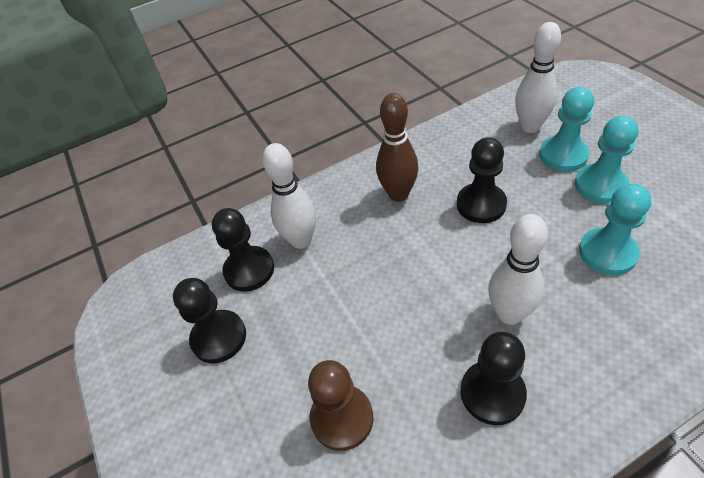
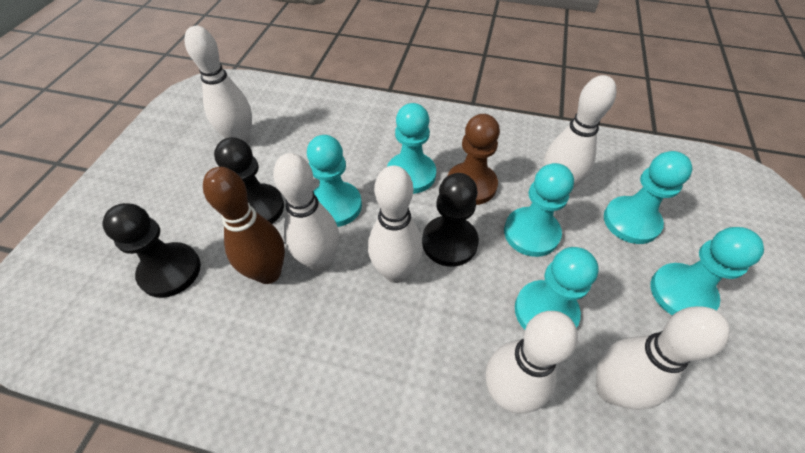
black pawn: [173,278,246,363] [212,208,274,292] [457,137,507,223] [461,332,527,425] = 4 -> [102,203,201,298] [214,137,284,224] [422,173,479,267] = 3
turquoise pawn: [539,87,594,172] [575,116,638,204] [579,184,651,275] = 3 -> [307,135,362,227] [387,103,436,194] [504,163,574,257] [515,247,599,330] [604,151,693,244] [650,227,764,315] = 6
white bowling pin: [262,143,316,249] [488,214,548,325] [515,22,561,133] = 3 -> [184,26,252,144] [273,153,339,272] [368,165,423,283] [486,311,578,414] [543,75,616,189] [596,306,730,410] = 6

